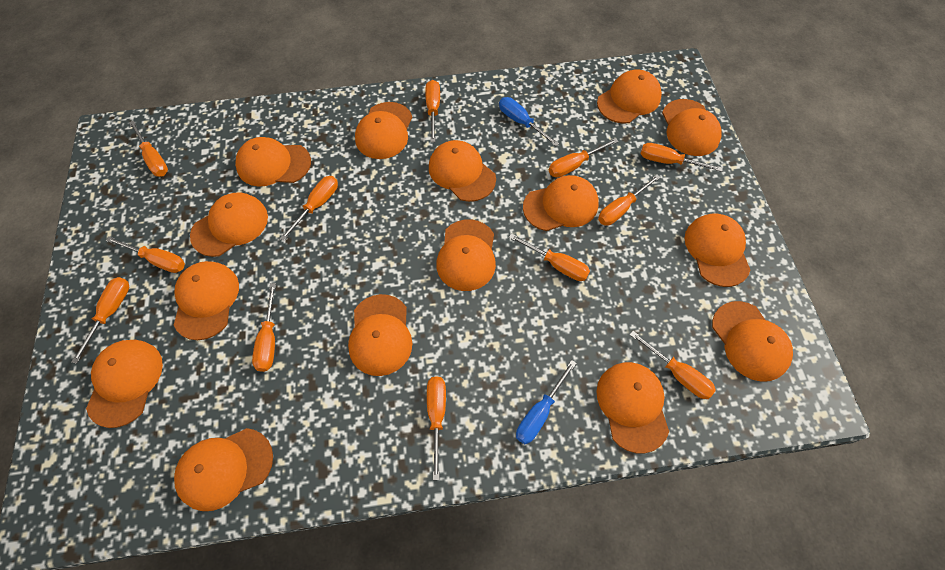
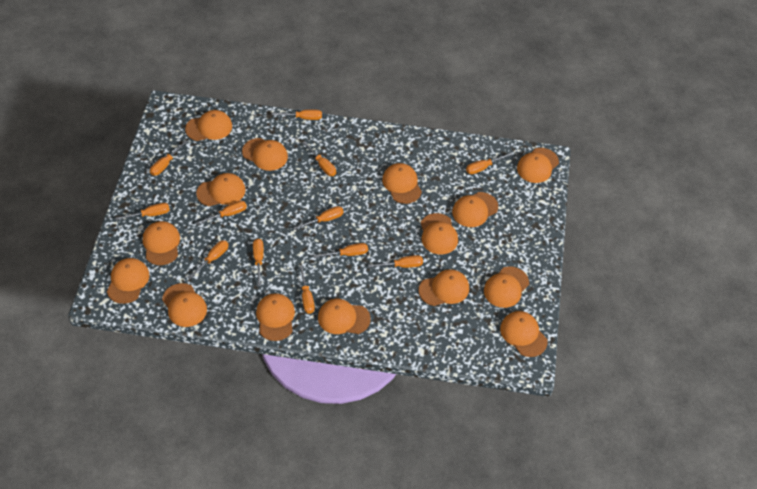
blue screwdriver: [499,97,559,146] [516,360,577,444] = 2 -> none = 0

